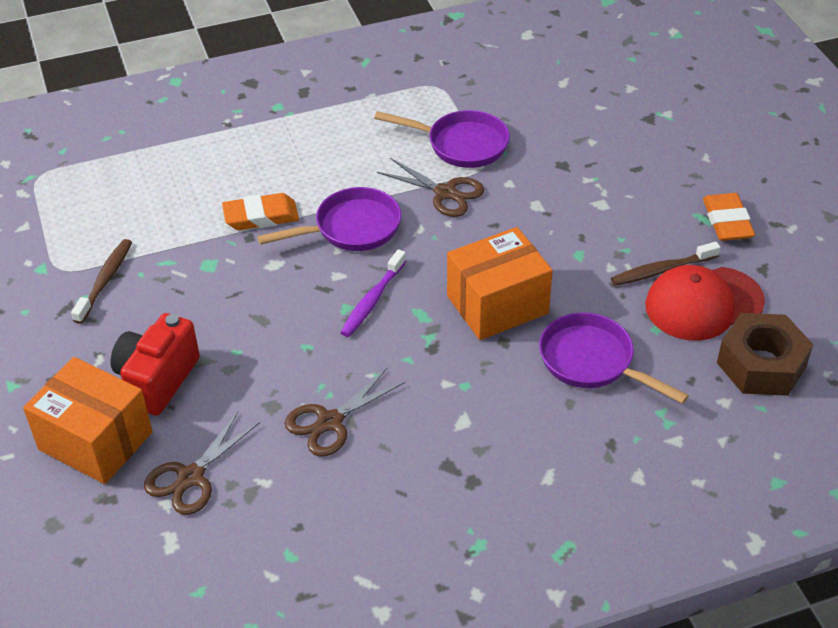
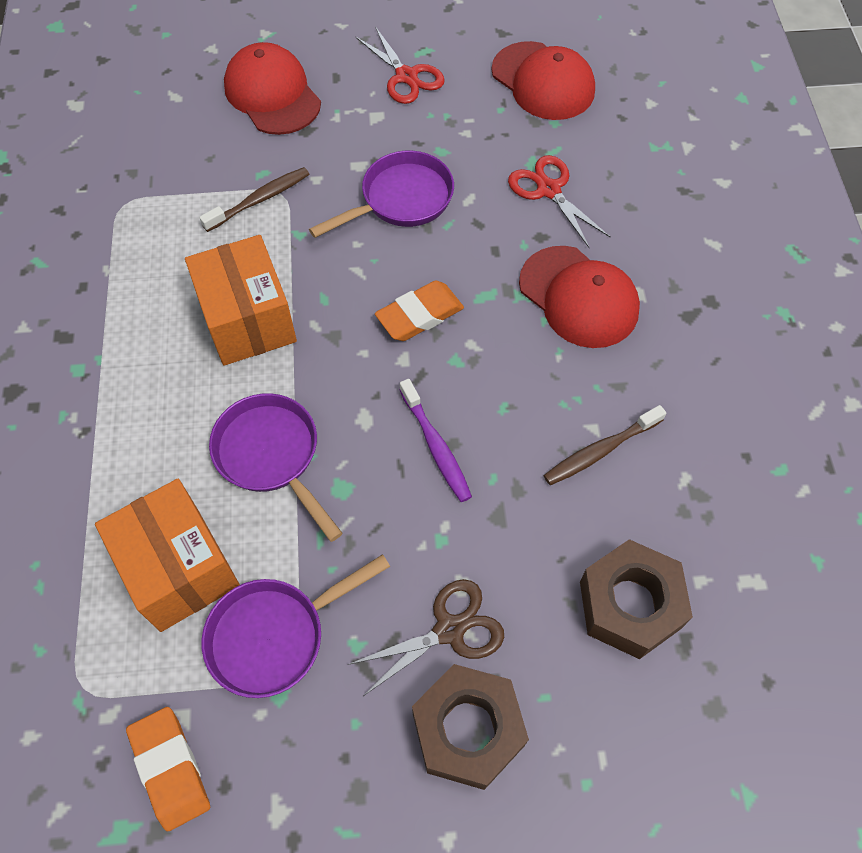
brown nut: [717,313,813,396] = 1 -> [412,664,529,790] [580,539,693,659] = 2
brown scissors: [144,412,260,515] [284,368,405,457] [377,158,484,217] = 3 -> [347,579,504,696] = 1
red camera: [111,313,200,416] = 1 -> none = 0
red cap: [645,265,765,341] = 1 -> [224,42,321,135] [491,41,595,120] [519,246,640,348] = 3
red scissors: none = 0 -> [355,26,445,104] [508,155,611,248] = 2

